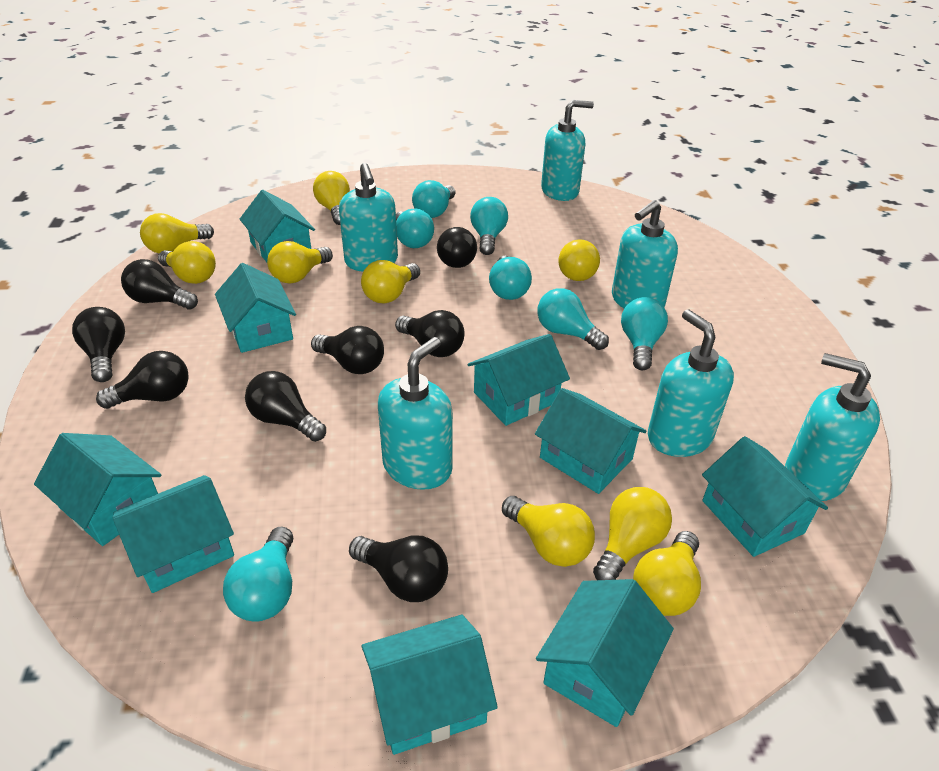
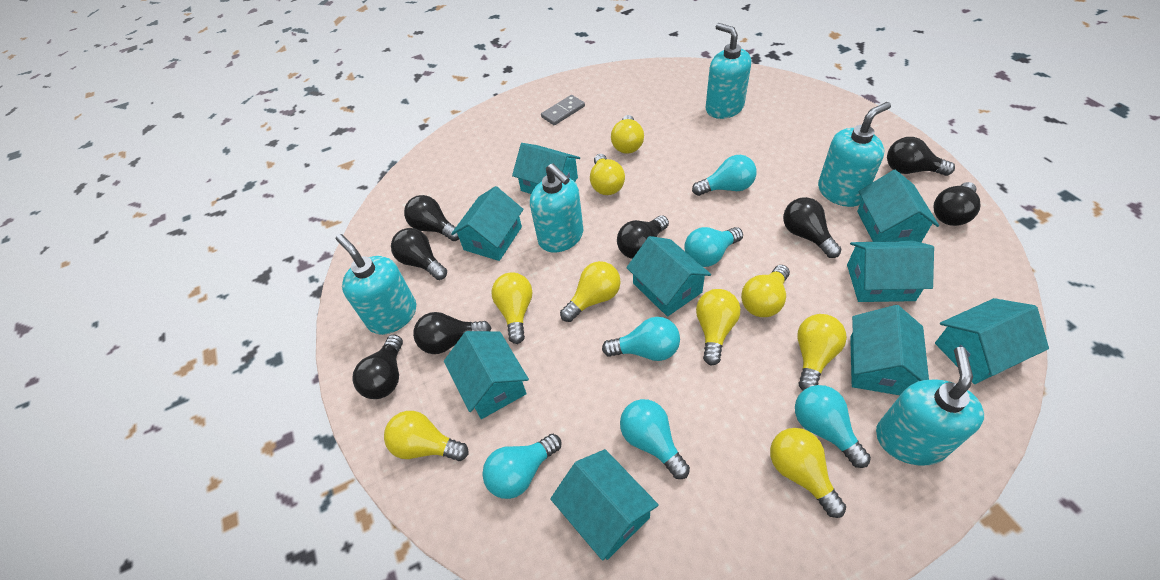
grey domino: none = 0 -> [541,95,585,125] = 1
turquoise light bulb: [223,527,293,622] [396,209,434,248] [412,180,455,218] [470,197,508,255] [489,256,532,300] [537,288,609,350] [621,297,668,371] = 7 -> [482,434,561,499] [602,317,680,361] [620,399,690,479] [684,227,743,267] [692,155,757,196] [795,385,871,468] = 6
turquoise soap dispenser: [339,163,398,271] [378,337,453,490] [541,100,594,201] [612,200,678,309] [648,309,734,457] [785,353,880,501] = 6 -> [336,234,416,335] [530,163,583,253] [706,23,751,119] [818,102,891,207] [876,347,984,466] = 5

